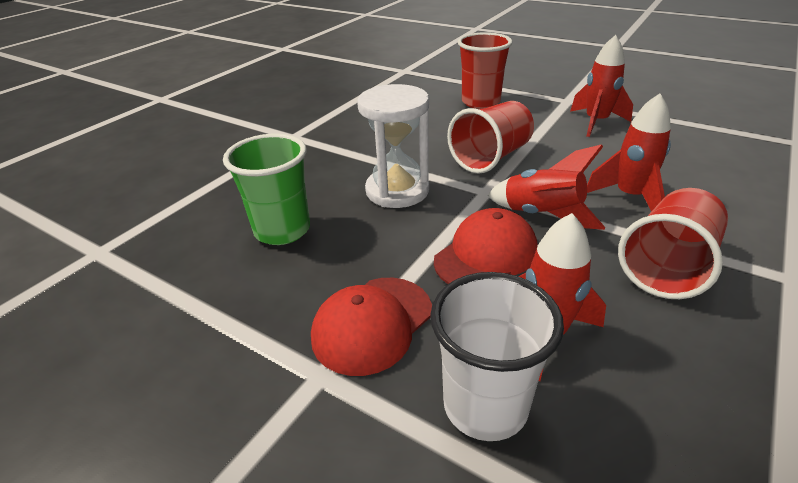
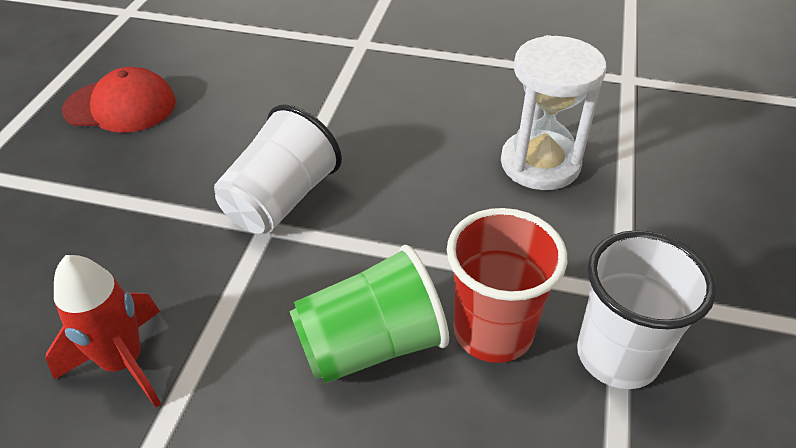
red cap: [311,278,432,376] [434,208,538,284] = 2 -> [62,67,176,133] = 1
red cup: [447,101,534,174] [458,32,513,109] [618,188,728,299] = 3 -> [447,208,567,363] = 1
red rocket: [487,144,606,230] [519,213,606,381] [570,35,633,137] [587,94,671,212] = 4 -> [45,255,161,408] = 1
white cup: [430,272,564,441] = 1 -> [214,104,342,234] [577,230,716,389] = 2

